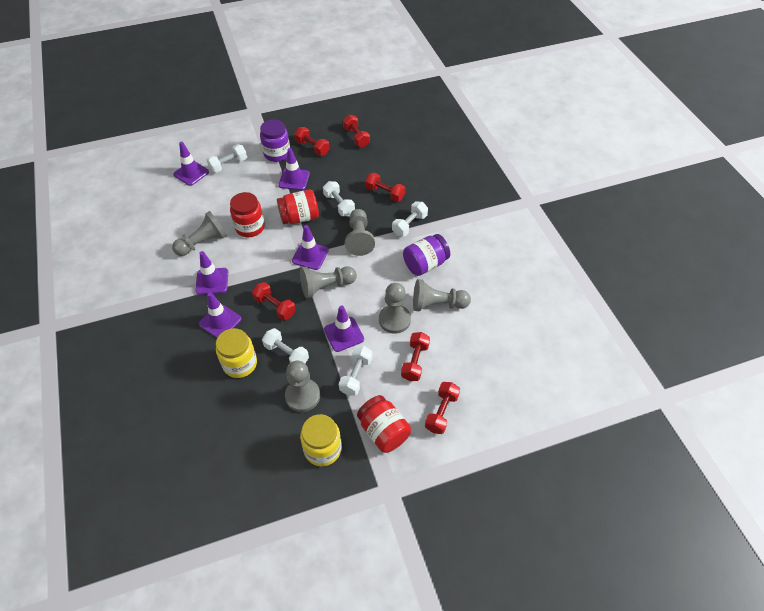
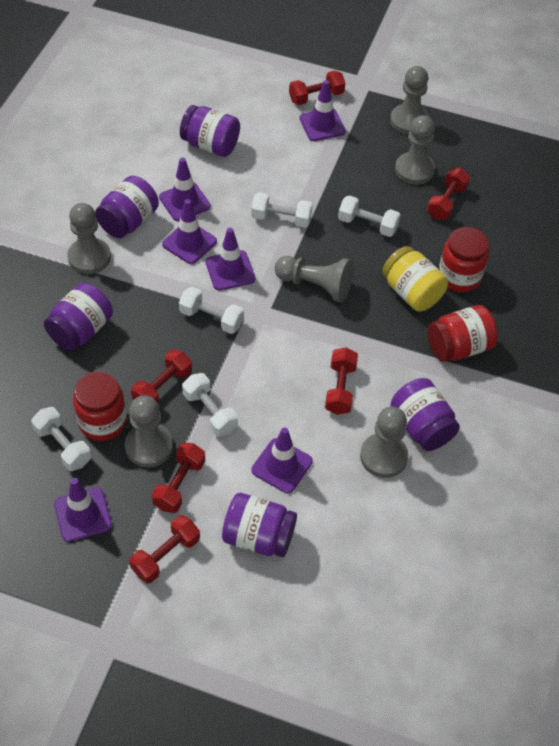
purple jar: [260,120,290,162] [403,234,450,276] = 2 -> [44,283,113,351] [95,176,159,238] [180,105,240,157] [222,493,297,557] [390,378,460,451] = 5
yellow jar: [216,328,257,378] [300,414,342,466] = 2 -> [382,246,448,311] = 1

